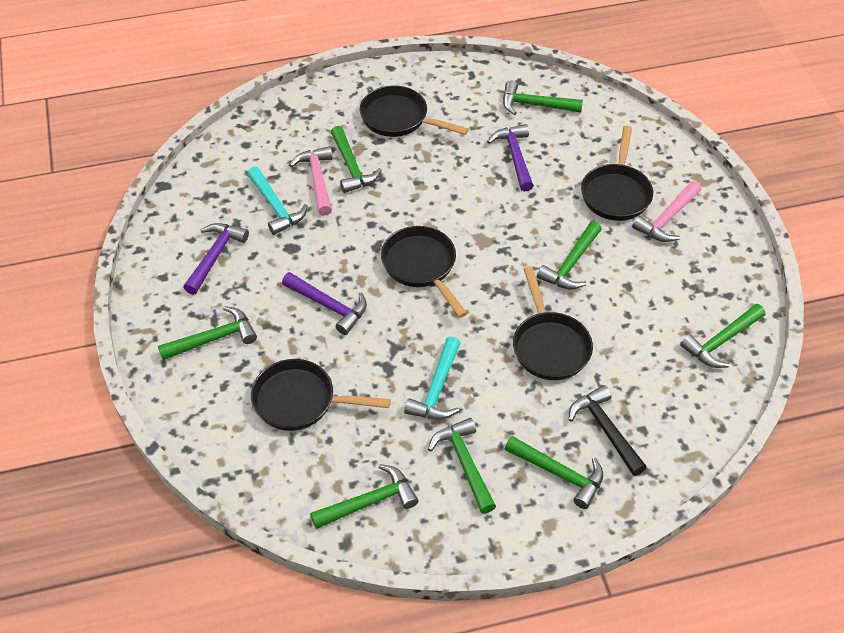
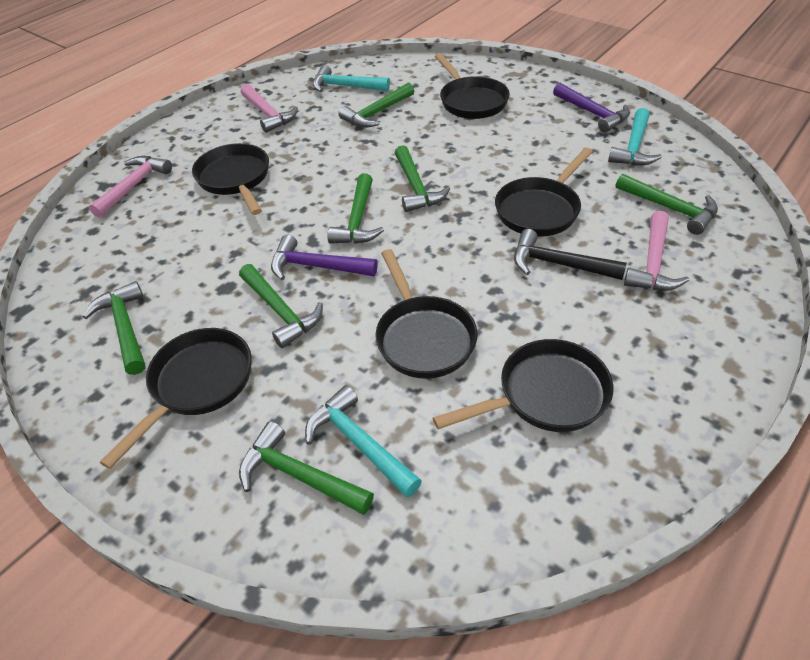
black pan: [251,359,391,431] [360,85,469,137] [381,226,467,318] [513,266,593,380] [581,126,653,221] = 5 -> [100,328,252,469] [192,143,269,215] [375,249,478,379] [433,339,613,432] [435,53,510,119] [495,148,593,237] = 6
green hammer: [158,306,257,360] [310,464,419,529] [331,126,382,193] [428,418,496,514] [503,81,583,115] [505,436,603,509] [537,221,602,290] [680,304,765,368] = 8 -> [82,281,145,375] [239,264,323,348] [239,421,374,515] [327,173,384,244] [339,83,414,128] [395,145,450,212] [615,173,718,235] = 7
pink hammer: [289,146,333,216] [632,181,701,242] = 2 -> [89,156,172,218] [240,84,298,133] [624,211,689,291] = 3
purple hammer: [183,223,249,295] [282,272,367,335] [487,124,534,191] = 3 -> [271,235,378,280] [553,83,630,133] = 2
turquoise hammer: [247,166,308,235] [404,337,461,420] = 2 -> [305,385,422,498] [313,65,390,92] [608,108,662,166] = 3

